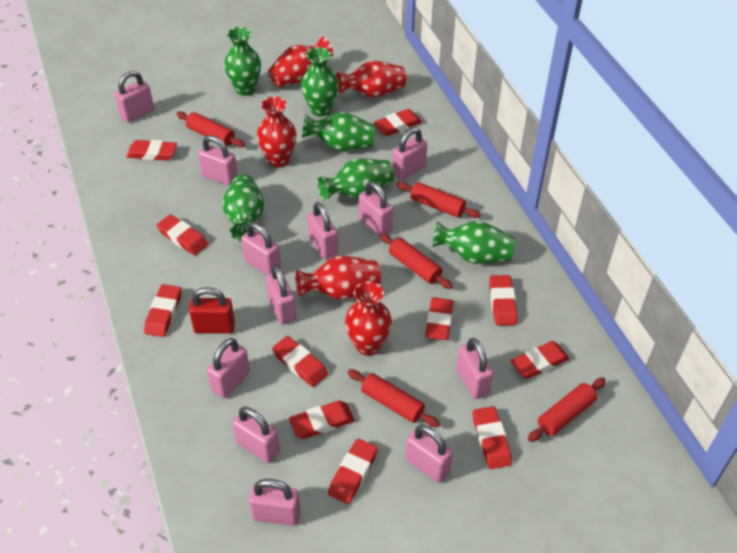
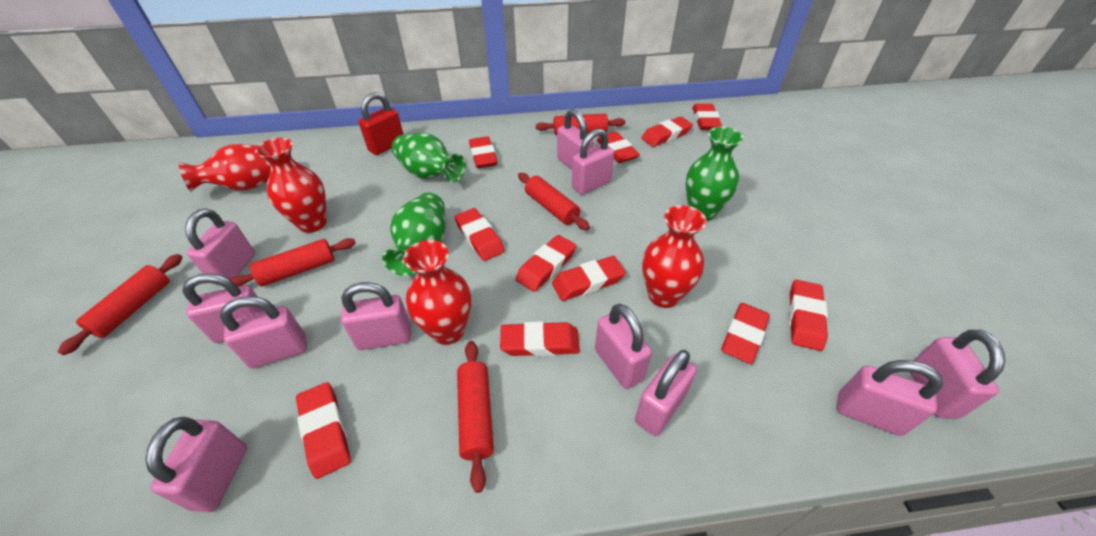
green vase: [222,174,264,241] [224,27,261,96] [301,47,339,117] [302,112,376,151] [317,158,394,201] [432,221,515,264] = 6 -> [382,192,445,276] [392,133,466,182] [686,126,744,221] = 3
pink padlock: [115,71,154,123] [198,135,238,186] [207,338,250,398] [232,407,280,463] [241,222,281,275] [249,479,301,526] [266,265,296,325] [307,202,338,260] [359,181,393,236] [392,128,427,181] [405,425,453,483] [456,338,493,399] = 12 -> [145,417,247,512] [182,273,264,343] [185,208,255,285] [220,296,307,369] [341,282,411,350] [557,109,593,170] [572,129,614,195] [595,304,652,389] [635,350,697,436] [837,360,943,436] [910,330,1005,418] = 11
red vase: [257,97,296,167] [268,36,333,87] [295,256,381,300] [336,61,406,98] [345,281,392,356] = 5 -> [178,144,271,192] [255,138,327,233] [404,240,471,345] [642,205,707,308] = 4

